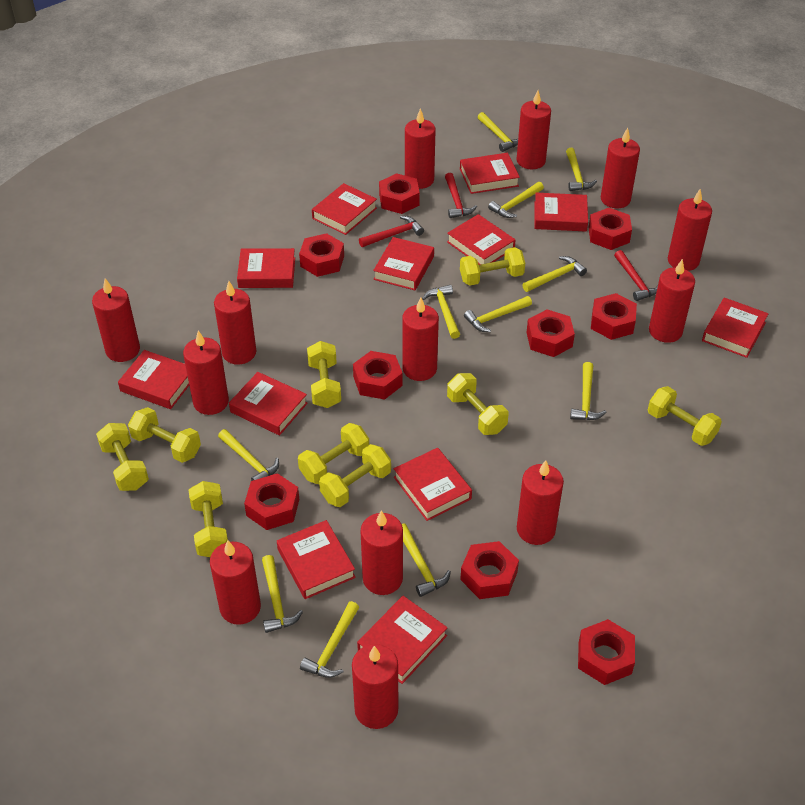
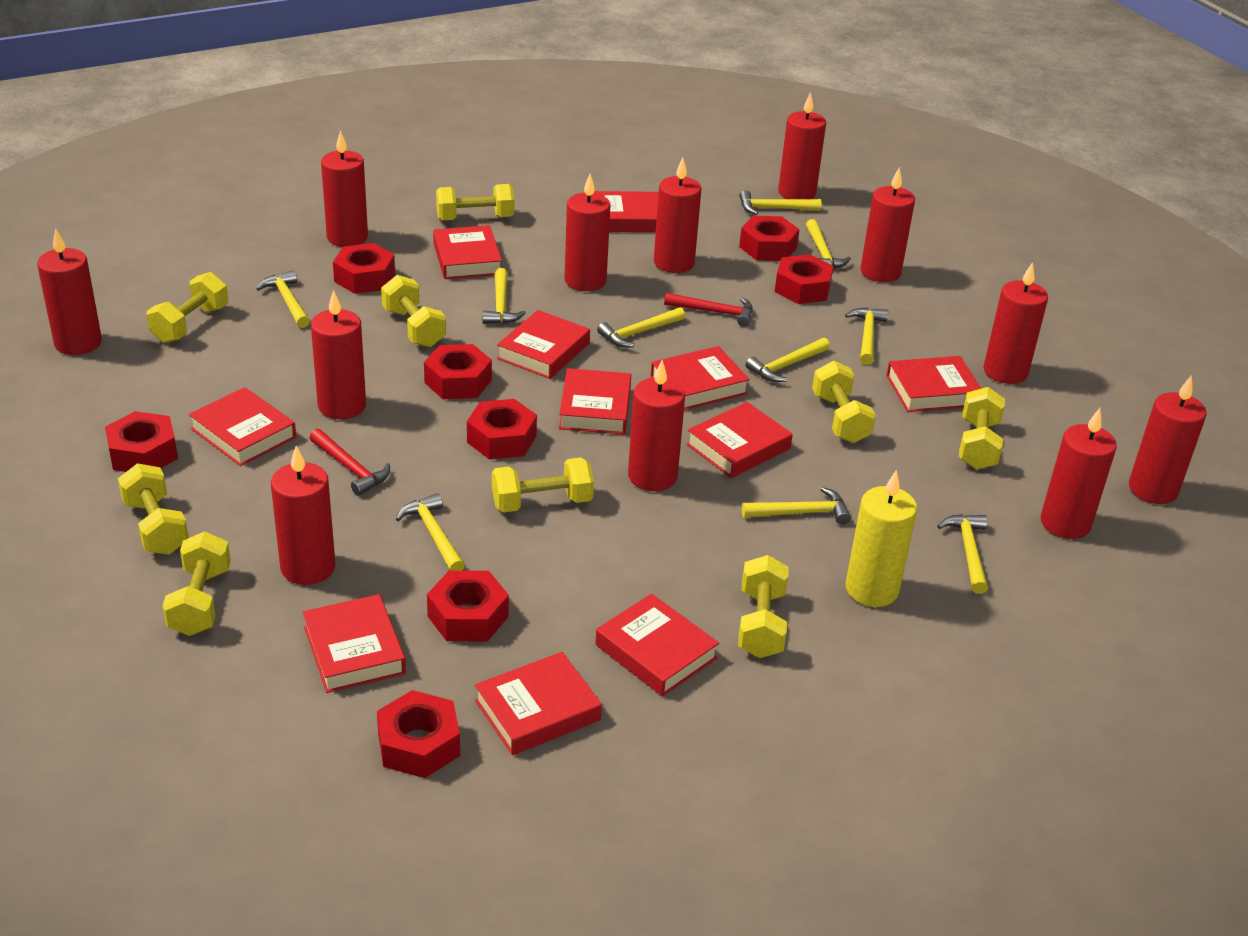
red book: [118,350,189,409] [229,372,308,435] [237,248,295,288] [277,520,356,599] [312,183,377,235] [357,596,448,684] [373,237,434,290] [394,448,472,521] [447,214,516,265] [460,153,520,194] [535,193,588,232] [702,298,769,358] = 12 -> [189,387,296,466] [303,594,406,693] [433,225,502,279] [475,652,602,755] [497,310,590,379] [559,368,631,434] [594,191,658,232] [595,594,719,697] [651,346,750,410] [687,402,793,478] [886,356,981,412] = 11
red candle: [92,278,140,362] [183,330,229,415] [210,540,261,625] [214,281,256,365] [352,644,398,729] [361,510,403,595] [402,297,439,381] [405,108,436,189] [517,90,551,169] [517,460,564,545] [601,128,640,208] [649,259,695,343] [668,189,712,271] = 13 -> [37,228,102,355] [271,446,336,585] [311,290,366,419] [321,130,368,247] [564,174,610,291] [628,360,685,491] [654,157,702,273] [778,92,826,199] [860,167,915,282] [984,262,1048,384] [1041,408,1117,539] [1129,375,1207,504] = 12
red hammer: [359,216,424,247] [445,173,477,218] [614,250,658,301] = 3 -> [309,429,390,496] [664,293,753,327] = 2
red nut: [244,473,299,530] [299,233,344,277] [353,351,402,400] [379,173,420,214] [460,541,519,599] [527,309,575,357] [578,619,635,685] [588,208,632,250] [591,293,637,340] = 9 -> [105,411,178,472] [333,243,395,294] [377,690,460,778] [424,344,492,399] [427,571,509,641] [467,399,537,460] [739,216,800,261] [775,254,833,304] = 8
yellow candle: none = 0 -> [846,470,917,607] = 1
yellow hammer: [218,429,279,481] [262,555,303,633] [300,601,359,678] [402,524,451,597] [422,285,460,339] [464,296,532,332] [478,112,518,152] [488,182,544,218] [522,256,587,292] [566,148,597,191] [570,362,607,420] = 11 -> [257,270,310,328] [396,493,465,571] [482,268,526,324] [597,307,685,348] [739,190,821,215] [742,487,851,525] [745,338,830,382] [806,219,851,269] [845,308,888,365] [937,514,988,594] = 10

